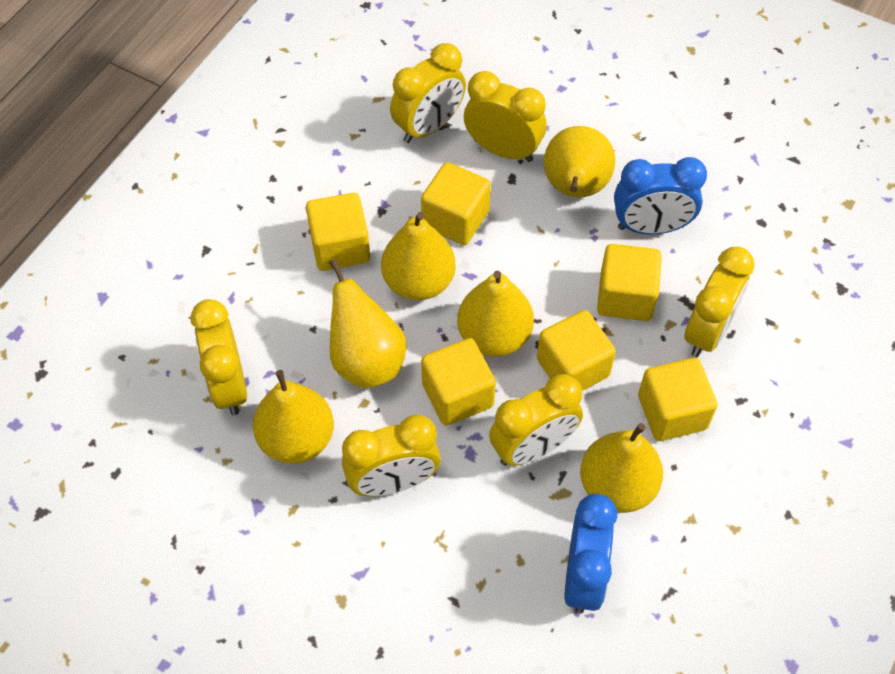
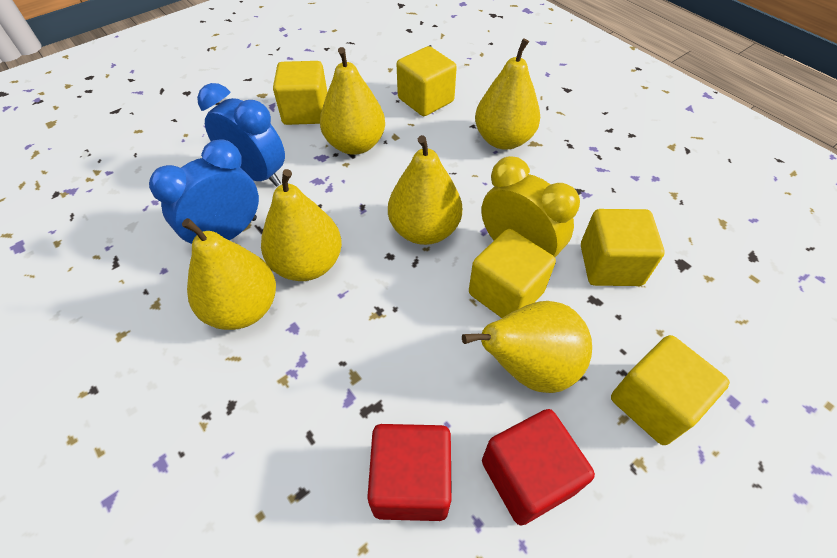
red cube: none = 0 -> [367,424,452,521] [482,409,595,525] = 2
yellow clock: [191,299,247,415] [342,415,441,496] [390,43,466,143] [464,71,547,162] [489,374,583,466] [684,247,754,357] = 6 -> [481,156,580,257] = 1
yellow cube: [306,193,370,271] [421,162,491,245] [421,338,496,426] [537,310,616,391] [597,244,662,321] [638,358,718,441] = 6 -> [273,61,327,125] [397,46,457,116] [469,229,556,318] [581,209,665,286] [611,335,730,445] = 5

